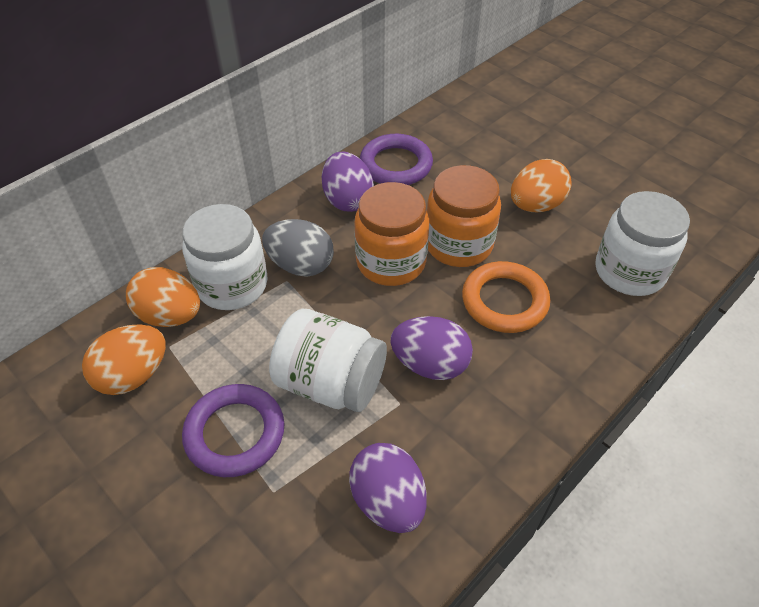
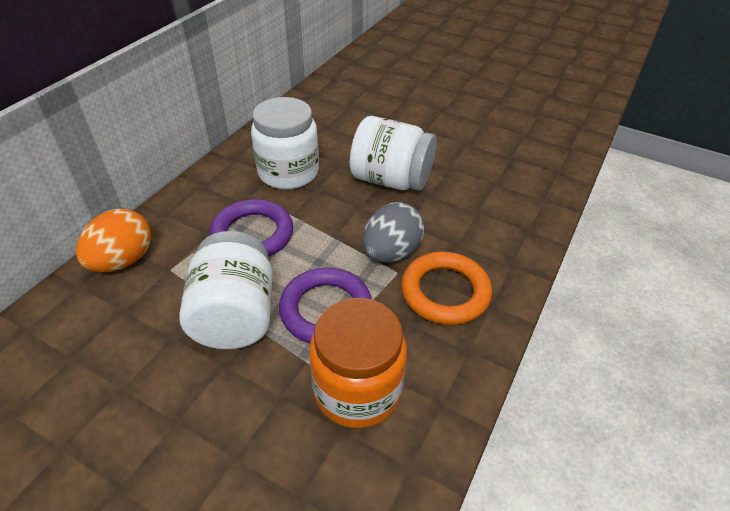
orange egg: [82,324,166,395] [126,267,200,327] [511,159,572,212] = 3 -> [76,209,151,272] = 1
orange jar: [354,182,429,286] [427,165,501,267] = 2 -> [309,298,407,428] = 1
purple egg: [322,152,374,212] [349,443,427,533] [390,316,473,380] = 3 -> none = 0

